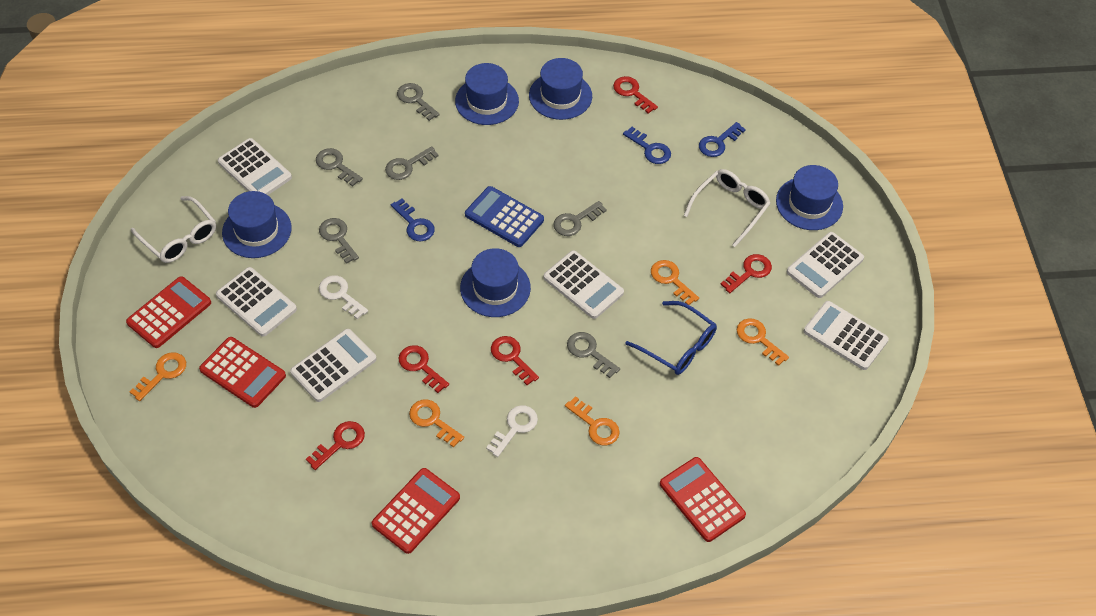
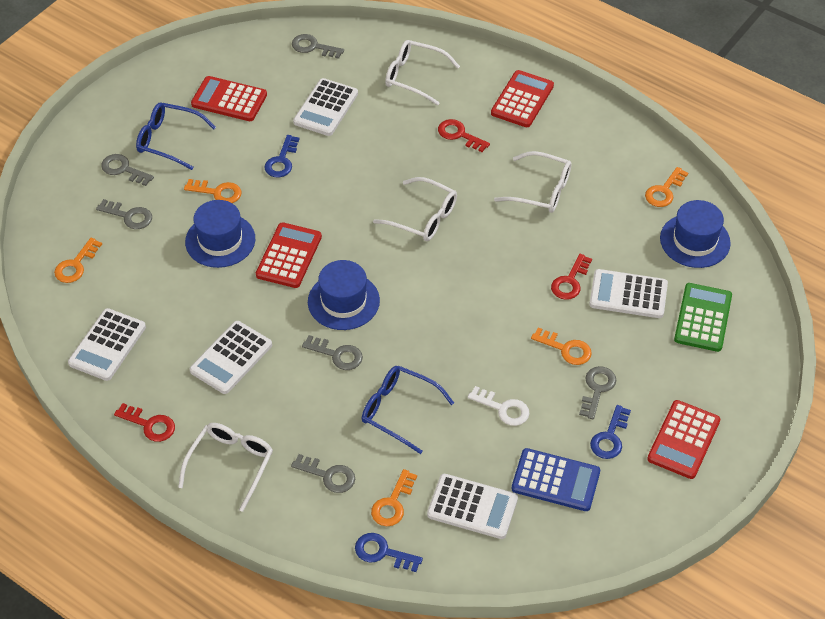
blue glasses: [625,301,717,375] = 1 -> [136,103,216,170] [362,366,454,454] = 2
blue hat: [222,191,292,258] [455,63,519,125] [460,248,531,317] [529,58,592,120] [776,165,843,230] = 5 -> [185,200,255,268] [308,260,380,330] [660,200,731,268] = 3
green calculator: none = 0 -> [674,283,732,352] = 1
red key: [306,421,365,470] [399,345,449,393] [491,336,539,385] [613,76,658,114] [720,254,772,293] = 5 -> [114,403,175,442] [438,119,490,152] [551,254,592,300] = 3
white calculator: [216,267,297,337] [218,138,292,195] [290,329,377,402] [544,250,624,319] [787,232,864,298] [804,301,889,370] = 6 -> [68,308,146,381] [190,321,272,394] [293,78,358,136] [427,474,518,539] [589,269,668,318] = 5
white glasses: [131,196,216,263] [684,169,771,247] = 2 -> [178,423,273,512] [373,177,457,241] [385,40,460,105] [494,151,572,213] = 4
white key: [319,275,368,319] [486,405,538,457] = 2 -> [468,386,530,426] = 1

